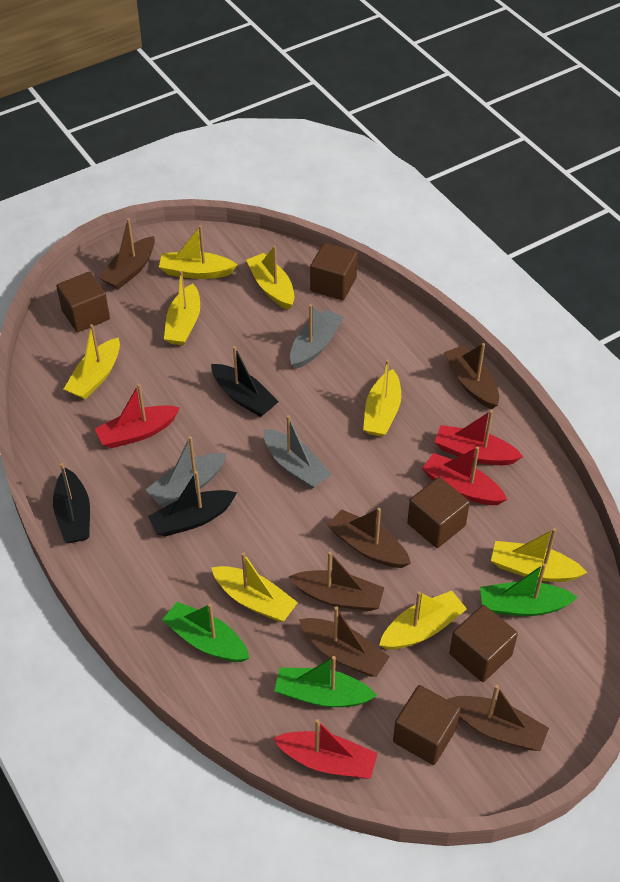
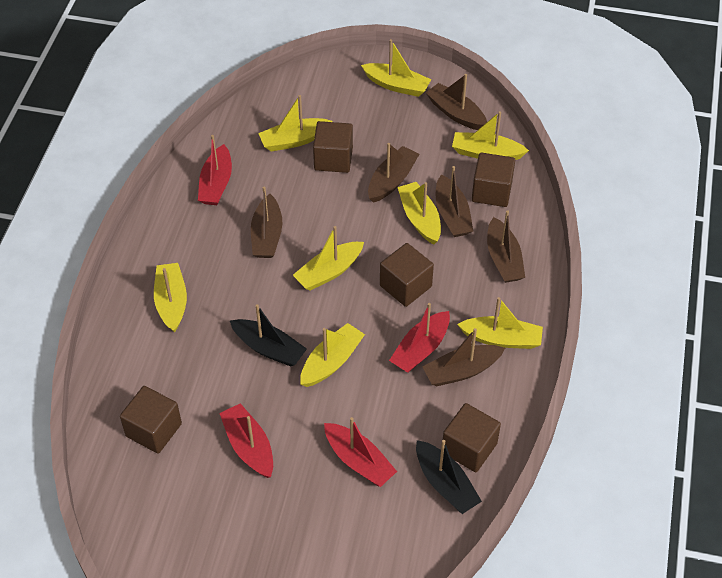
black boat: [53,463,90,543] [148,471,237,537] [211,346,279,417] = 3 -> [230,304,307,366] [416,440,482,514] = 2
green boat: [162,602,249,662] [274,656,377,707] [480,563,578,616] = 3 -> none = 0
grey boat: [146,436,227,507] [263,415,332,489] [290,304,344,369] = 3 -> none = 0

